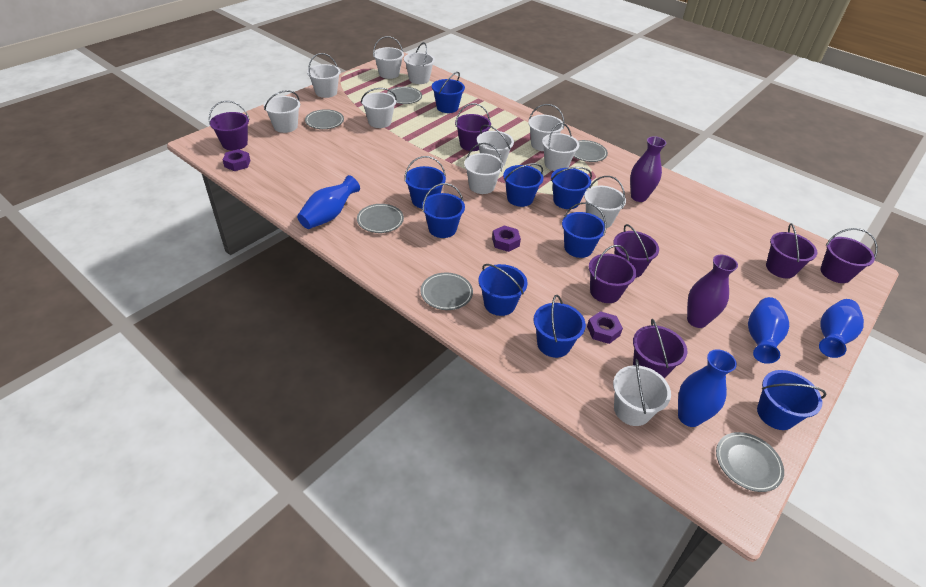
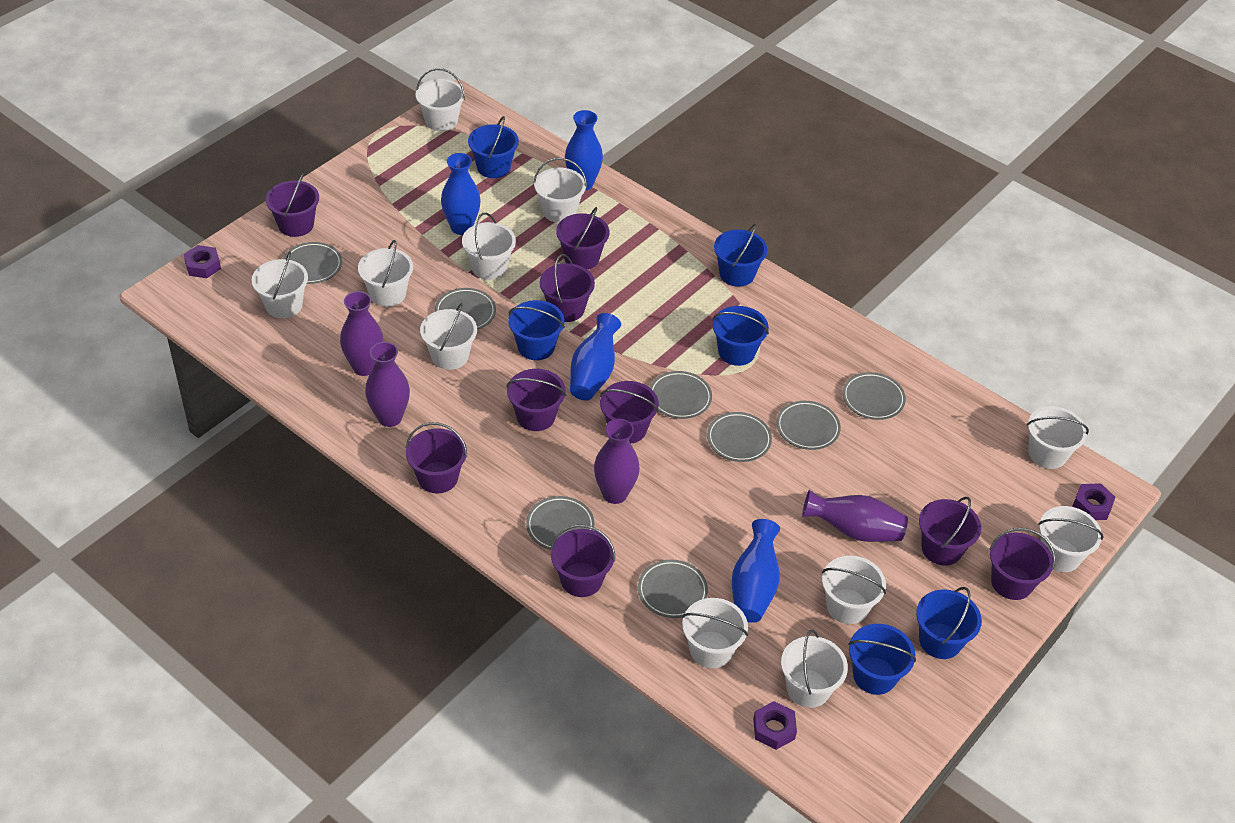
blue bucket: [405,156,446,208] [422,183,465,238] [432,72,465,113] [479,264,528,316] [503,163,543,207] [533,295,586,358] [551,167,592,209] [562,202,606,258] [757,370,826,430] = 9 -> [468,116,519,178] [508,300,565,360] [712,306,769,366] [714,224,767,287] [848,624,916,695] [916,587,982,659] = 6
grey plate: [305,109,344,129] [357,204,404,233] [387,87,422,104] [421,273,473,310] [573,140,608,162] [716,432,784,492] = 6 -> [283,242,342,284] [435,288,496,330] [526,496,595,550] [638,560,708,618] [650,371,712,419] [707,412,772,462] [776,401,841,450] [843,372,906,420] = 8
purple bucket: [209,101,250,151] [455,103,491,151] [589,245,636,303] [613,224,659,278] [633,319,687,379] [766,223,817,278] [821,228,878,283] = 7 -> [266,173,319,237] [406,422,467,493] [506,369,566,431] [540,254,595,322] [550,524,615,597] [556,207,609,270] [600,381,659,444] [919,497,981,566] [989,528,1055,600] = 9
purple vase: [630,136,666,202] [687,255,738,328] = 2 -> [340,291,384,376] [365,342,410,427] [594,419,640,504] [802,490,908,542] = 4

